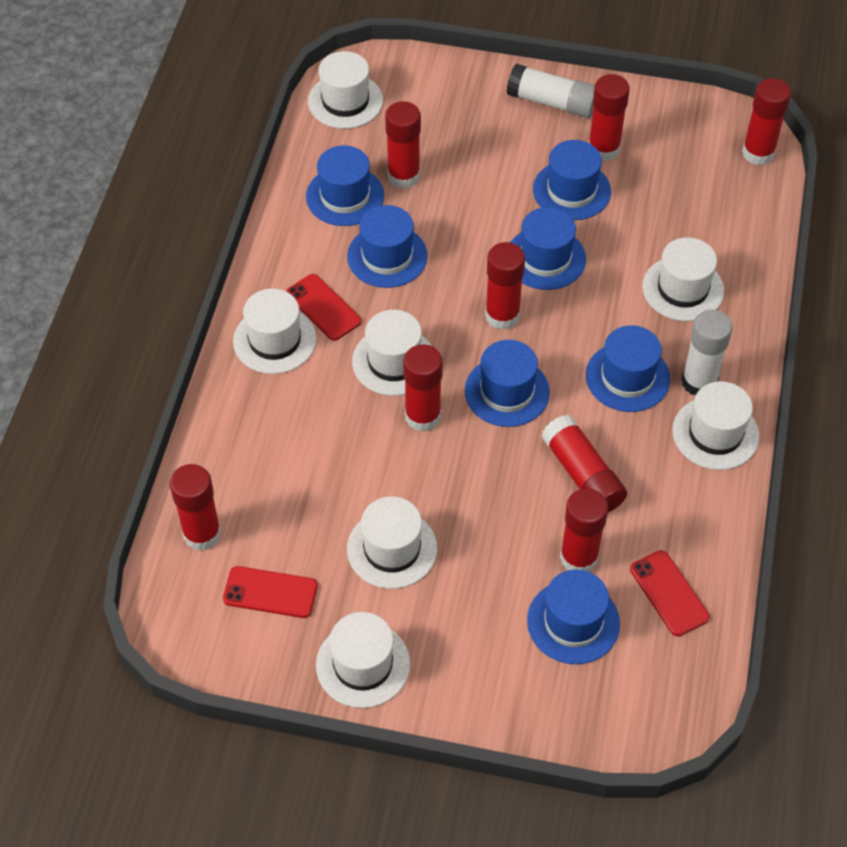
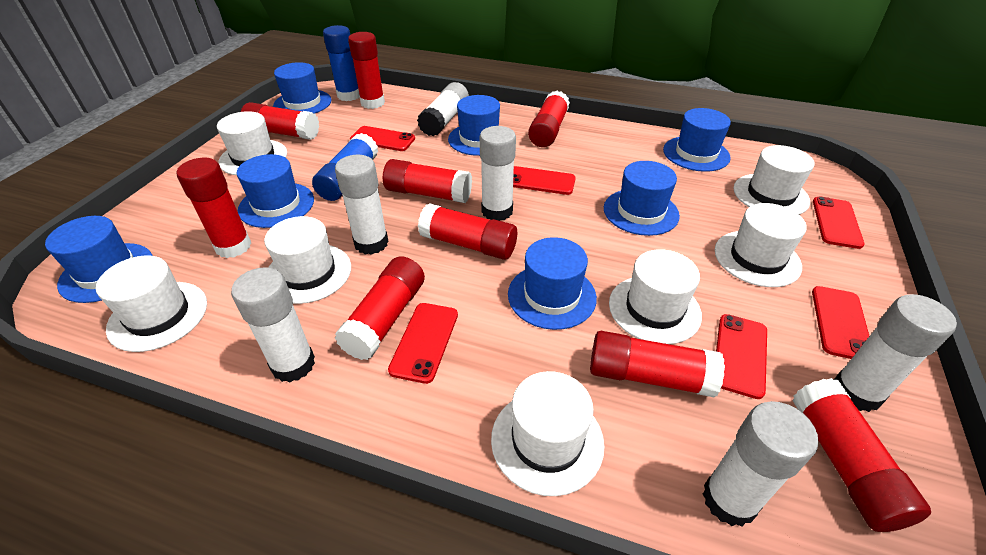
blue glue stick: none = 0 -> [312,133,378,201] [323,25,359,101] = 2
red glue stick: [170,464,221,551] [385,101,421,189] [403,344,443,432] [485,242,525,330] [541,414,627,513] [560,488,608,572] [588,74,630,161] [742,78,791,165] = 8 -> [177,158,251,258] [241,102,319,140] [335,256,425,360] [348,32,385,109] [383,159,472,203] [418,203,517,260] [528,91,570,147] [590,331,725,398] [792,378,931,532] = 9
red phone: [223,566,318,618] [286,274,361,341] [630,550,710,636] = 3 -> [350,126,415,151] [388,303,458,384] [513,166,576,195] [716,314,767,399] [812,286,869,359] [813,197,865,249] = 6
white glue stick: [507,64,595,118] [681,309,733,395] = 2 -> [231,267,315,383] [335,155,389,255] [417,82,469,136] [480,126,516,221] [703,401,818,527] [834,294,957,412] = 6

